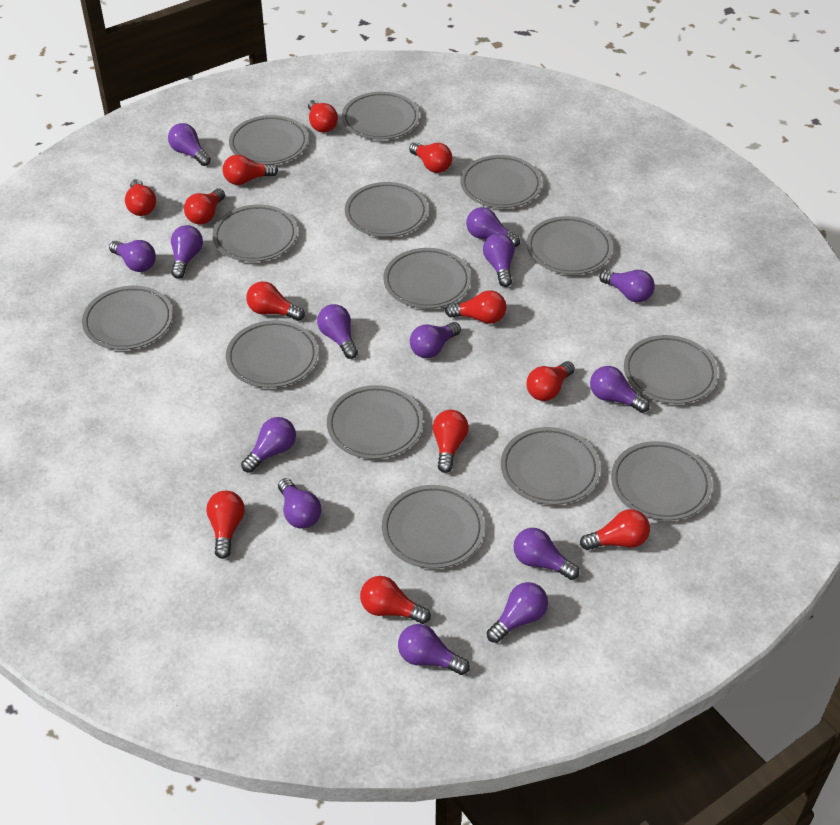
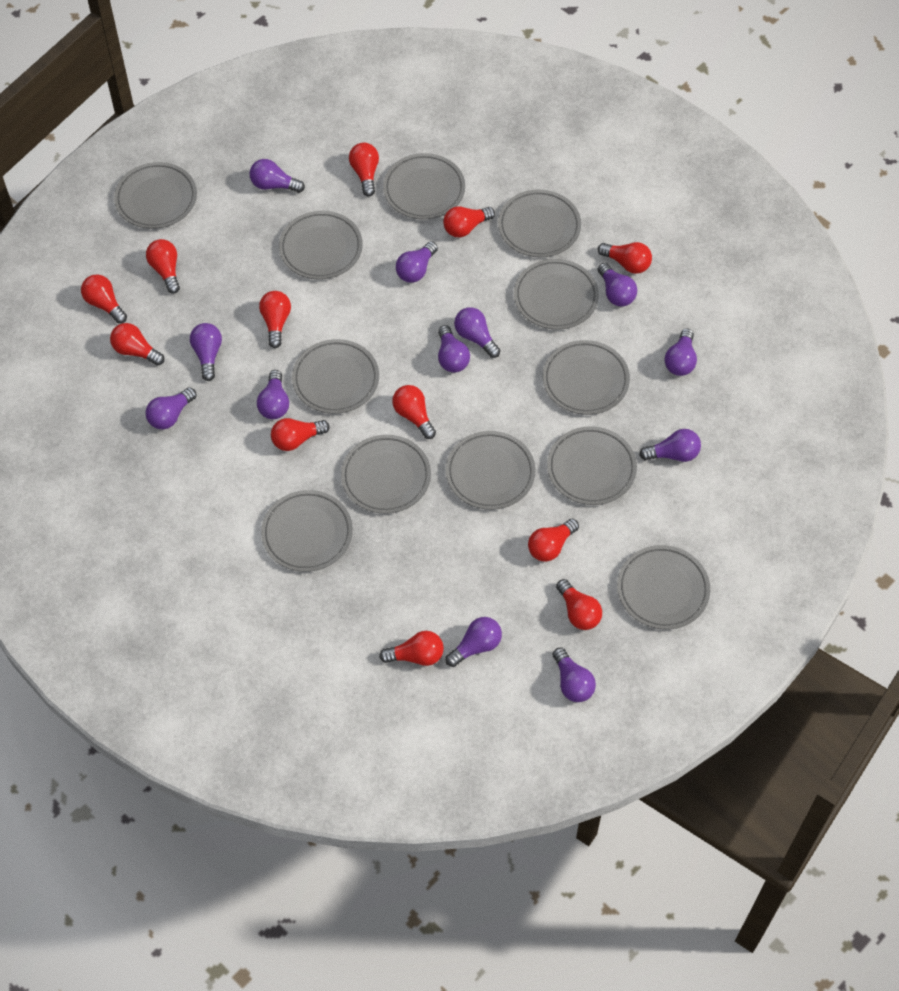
grey plate: [82,286,173,350] [213,205,298,262] [226,320,318,388] [229,115,308,164] [327,385,423,459] [342,92,419,140] [345,182,428,237] [382,485,484,569] [383,248,471,309] [460,155,542,208] [501,427,600,505] [527,216,612,275] [611,441,712,521] [624,335,718,404] = 14 -> [114,162,197,229] [261,490,353,572] [279,211,363,280] [292,339,379,414] [341,435,431,514] [383,153,465,220] [446,431,535,510] [498,190,581,257] [514,259,599,330] [543,340,630,415] [547,426,637,505] [617,545,710,630] = 12
purple light bulb: [109,240,156,272] [168,123,211,166] [171,225,203,279] [241,417,296,473] [278,478,321,529] [317,304,358,359] [398,624,470,675] [410,322,461,358] [466,207,520,247] [483,233,515,287] [487,582,548,643] [513,528,580,580] [590,366,650,413] [599,270,655,302] = 14 -> [146,387,197,429] [190,323,222,381] [249,159,305,193] [257,370,289,419] [396,241,438,283] [438,325,470,373] [445,617,502,667] [454,307,500,358] [553,648,596,702] [598,263,637,306] [639,429,701,462] [664,328,697,376] = 12

